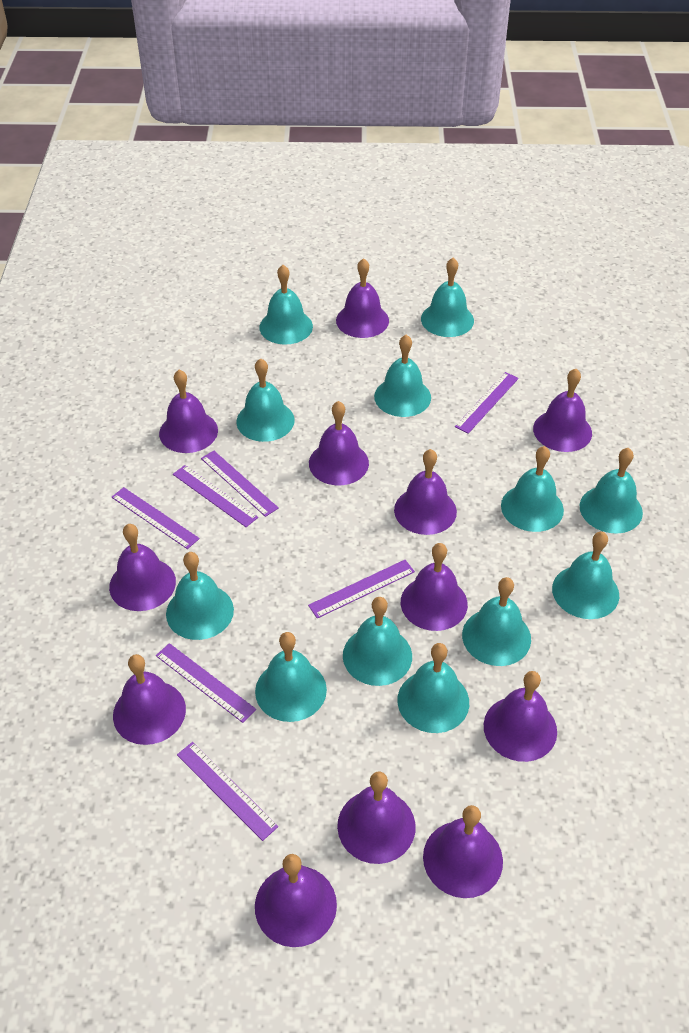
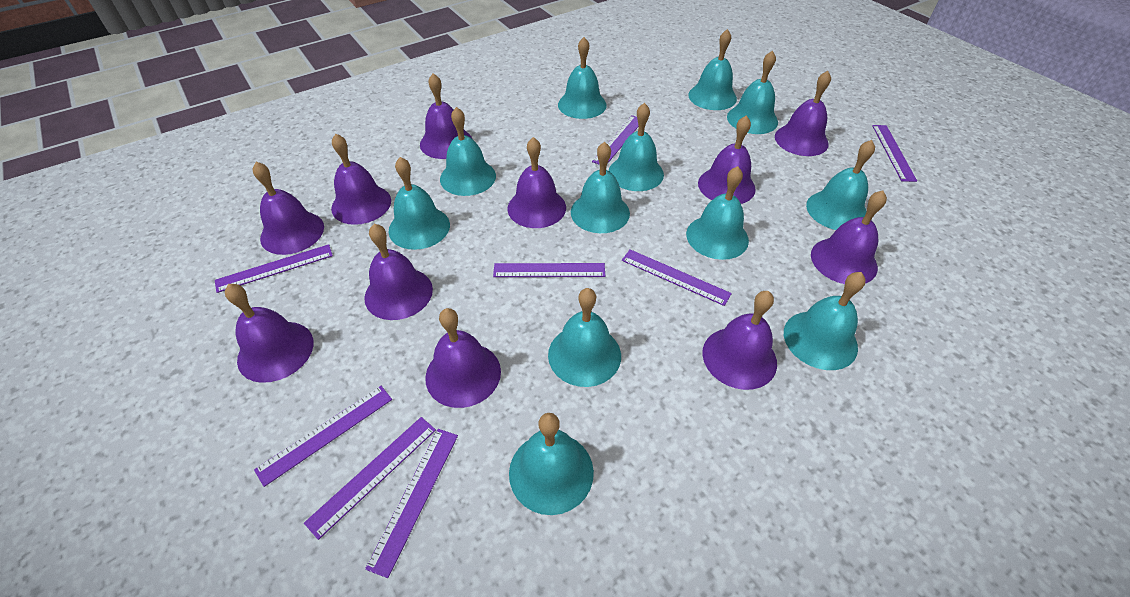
purple bell: [109,524,176,611] [113,654,186,745] [159,370,218,453] [255,854,337,947] [309,401,369,485] [336,258,389,338] [337,772,416,864] [394,449,457,535] [401,543,468,631] [423,805,503,898] [484,671,557,762] [533,369,592,452] = 12 -> [225,284,314,383] [253,162,324,255] [331,134,391,225] [364,224,433,320] [420,73,472,159] [425,308,501,408] [507,137,566,228] [698,115,756,204] [702,291,777,390] [775,71,831,156] [811,190,887,284] = 11
purple ruler: [112,487,200,549] [156,643,256,723] [173,465,258,527] [177,742,278,841] [201,451,279,517] [308,560,415,619] [455,372,519,434] = 7 -> [215,244,333,293] [254,386,392,487] [304,417,436,540] [365,429,458,578] [493,263,605,277] [592,116,638,165] [622,249,732,306] [872,125,917,182] = 8

